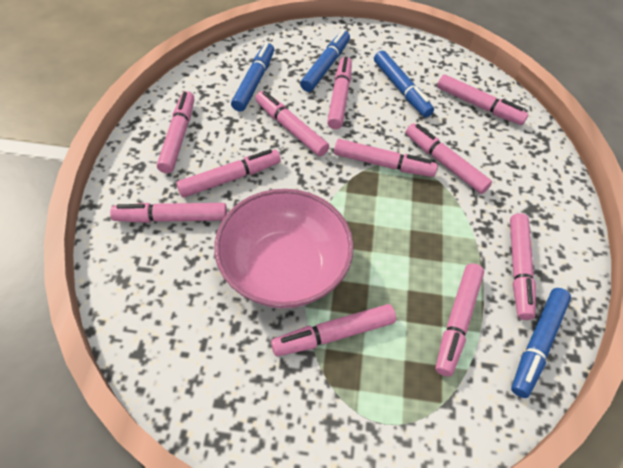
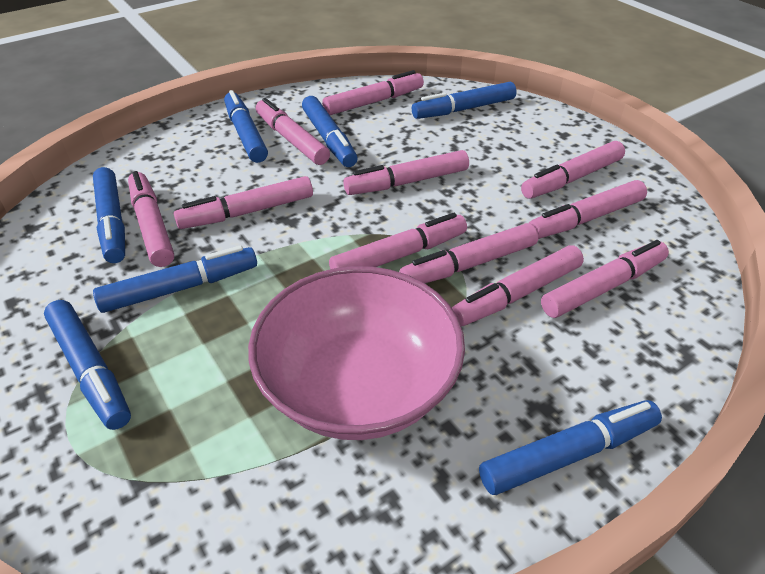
blue marker: [231,43,274,112] [300,30,350,92] [374,50,434,117] [511,288,571,398] = 4 -> [44,300,131,430] [93,167,125,263] [93,245,257,313] [224,90,268,163] [302,96,358,167] [412,82,516,119] [479,400,662,495] = 7

